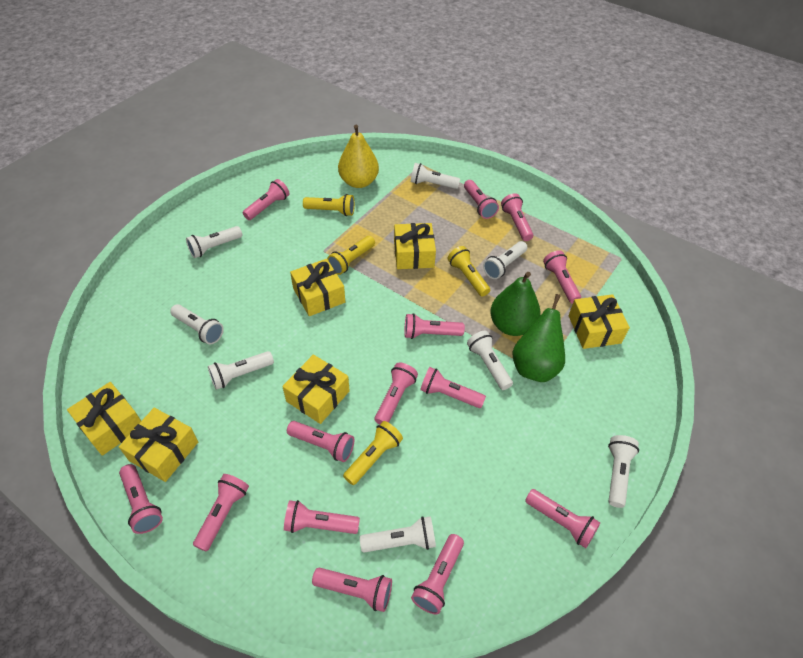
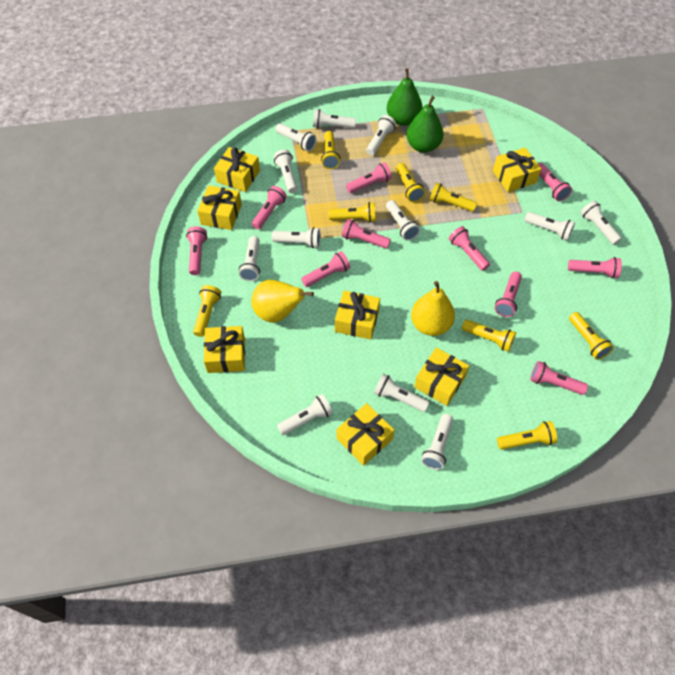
pink flashlight: [119,464,163,534] [193,474,249,552] [243,179,290,220] [284,500,360,534] [287,421,354,462] [312,568,392,612] [375,363,418,425] [404,313,465,339] [411,534,464,615] [420,367,486,408] [464,180,499,219] [501,193,533,241] [525,489,600,548] [543,250,581,303] = 14 -> [186,226,207,275] [252,186,287,230] [301,251,350,287] [342,219,391,249] [346,162,392,193] [449,226,490,271] [495,272,522,317] [530,361,588,395] [538,163,572,201] [568,257,622,278] = 10
white flashlight: [170,304,224,344] [186,226,242,258] [208,351,274,390] [360,516,436,553] [411,163,460,189] [467,331,513,390] [483,241,527,279] [608,435,639,508] = 8 -> [239,236,260,281] [272,227,321,248] [274,150,298,193] [276,123,316,151] [277,394,333,435] [313,109,356,128] [366,115,396,156] [374,374,429,412] [386,200,420,241] [421,414,453,470] [525,212,575,241] [580,201,622,245] = 12
yellow flashlight: [303,194,355,216] [327,236,375,275] [343,421,403,485] [448,246,490,296] = 4 -> [193,285,221,337] [321,131,340,169] [329,202,376,223] [396,163,425,202] [429,183,477,212] [462,319,516,352] [497,421,557,450] [569,312,614,360] = 8
yellow gift: [67,382,141,456] [119,408,198,482] [282,354,350,424] [290,259,345,316] [394,223,436,269] [569,294,630,349] = 6 -> [197,185,242,230] [204,326,245,373] [214,147,260,192] [335,290,380,340] [337,403,394,466] [414,347,469,406] [493,148,541,192] = 7
yellow pear: [338,125,379,188] = 1 -> [251,280,314,323] [411,281,455,336] = 2

